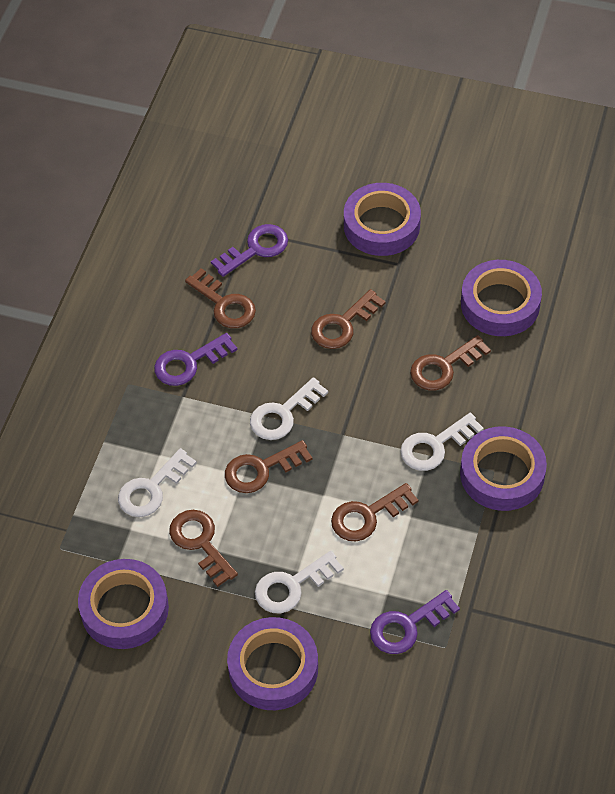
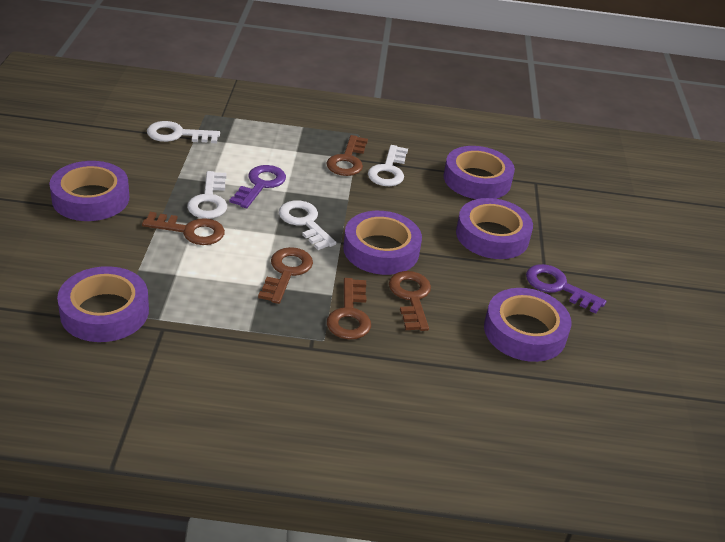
brown key: [169,510,238,587] [185,268,256,328] [225,440,312,493] [311,289,386,349] [331,483,419,541] [410,335,491,391] = 6 -> [142,212,225,245] [258,247,313,304] [326,135,368,176] [327,278,371,340] [389,271,431,331] = 5
purple key: [154,333,237,386] [211,224,288,277] [370,590,460,654] = 3 -> [229,165,286,208] [526,264,606,314] = 2
purple tape: [78,559,169,649] [227,617,318,710] [344,183,421,256] [460,426,547,511] [461,260,542,336] = 5 -> [49,161,129,221] [57,266,149,342] [343,211,422,275] [444,146,515,199] [456,198,533,259] [484,288,572,362] = 6

